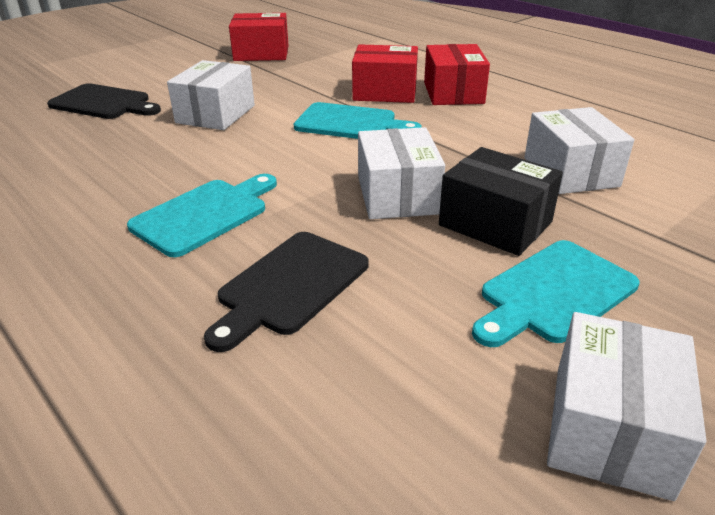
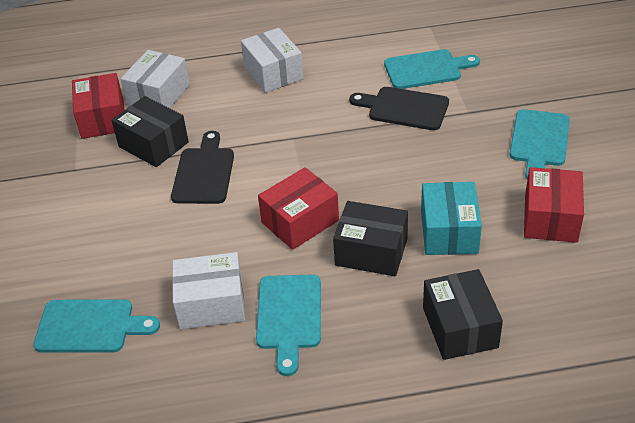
black box: [439,147,563,256] = 1 -> [111,96,189,167] [333,201,408,276] [423,269,503,360] = 3
turquoise box: none = 0 -> [421,182,482,255] = 1
turquoise cutting board: [127,174,277,257] [294,102,422,139] [472,240,640,347] = 3 -> [33,299,160,353] [256,274,321,376] [384,49,480,89] [509,109,570,179] = 4
white box: [167,60,255,130] [358,127,445,219] [525,107,634,194] [547,312,706,501] = 4 -> [121,50,190,108] [172,252,245,329] [241,28,304,93] = 3

